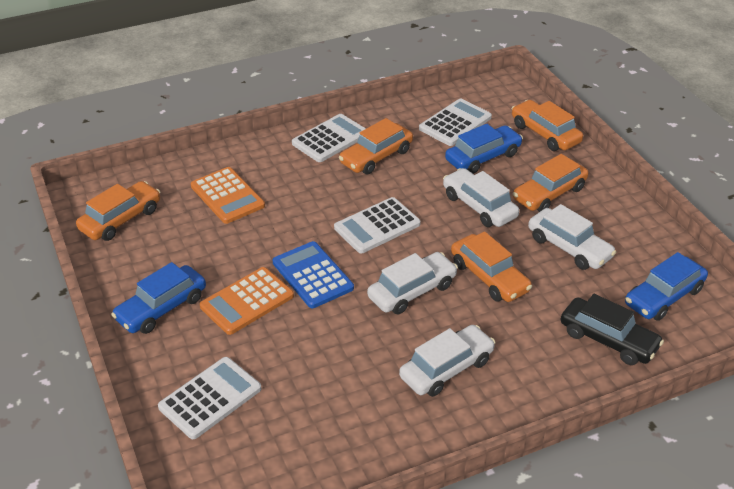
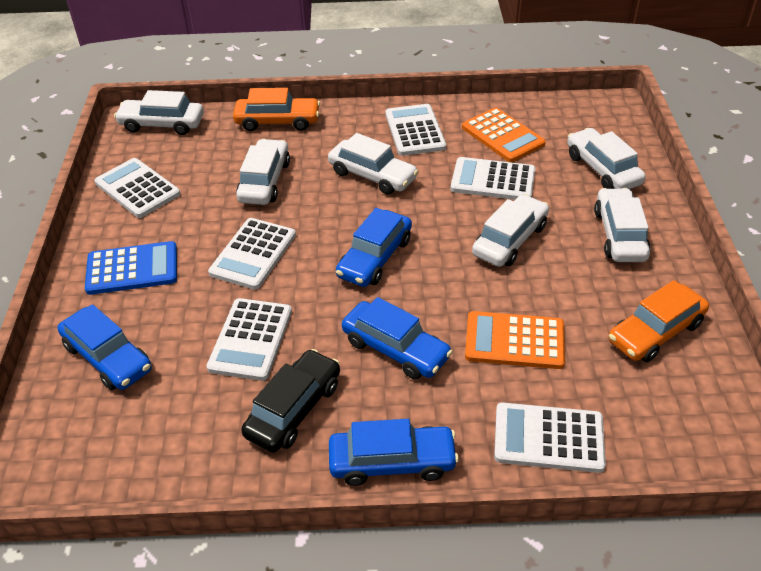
blue car: [111,262,206,334] [445,124,523,174] [625,252,708,321] = 3 -> [57,304,152,390] [329,419,459,486] [336,208,412,287] [342,297,453,379] = 4
orange car: [76,181,160,241] [339,118,413,174] [451,232,532,302] [512,100,583,151] [513,154,589,212] = 5 -> [233,88,320,131] [608,280,709,362] = 2
white calculator: [158,357,261,439] [292,114,366,162] [334,197,421,253] [419,98,492,146] = 4 -> [95,158,180,218] [207,298,292,381] [208,218,296,290] [385,104,446,156] [451,157,536,200] [494,402,606,473] = 6
white car: [367,252,458,314] [399,325,495,397] [443,168,519,227] [528,204,616,270] = 4 -> [114,90,204,135] [236,139,290,205] [328,133,419,195] [472,194,549,267] [567,128,646,189] [594,188,651,262] = 6

